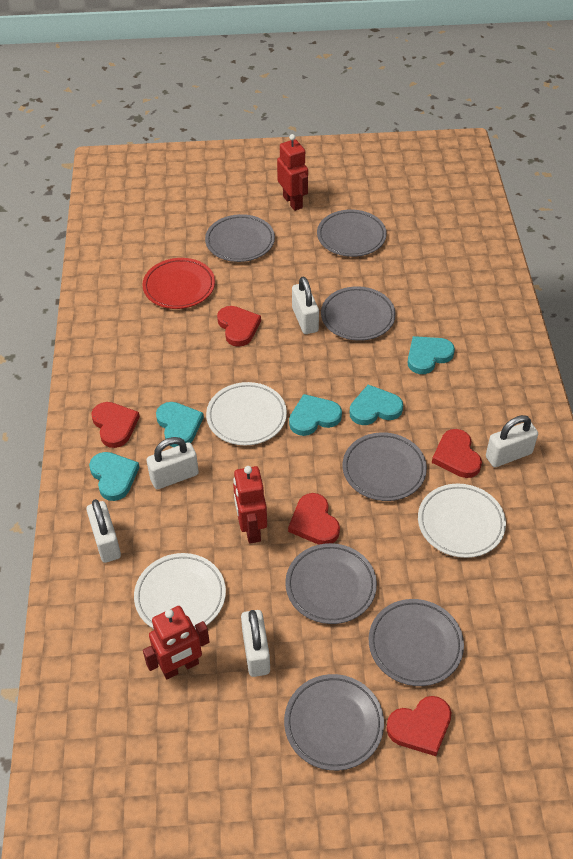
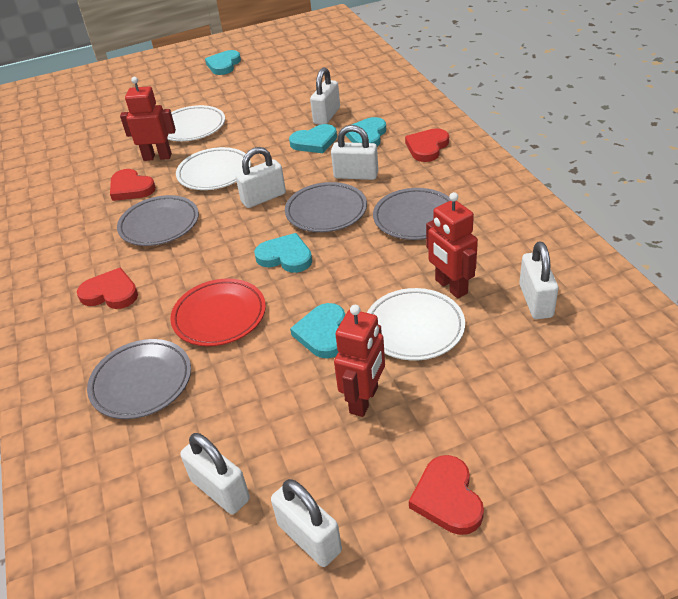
grey plate: [205,214,275,262] [284,674,384,771] [285,543,377,624] [317,210,387,257] [321,286,396,341] [343,432,427,501] [369,599,464,686] = 7 -> [87,339,191,419] [117,195,199,246] [285,182,367,232] [373,188,451,240] = 4
red heart: [91,402,140,448] [217,306,261,347] [288,493,340,545] [386,696,451,756] [432,429,482,478] = 5 -> [77,268,138,309] [110,169,156,201] [405,128,449,162] [409,455,484,535] = 4
white padlock: [86,499,121,563] [147,437,199,489] [241,610,270,677] [292,277,319,334] [486,415,538,467] = 5 -> [180,433,250,514] [235,147,286,208] [271,479,342,567] [310,67,340,125] [331,125,378,180] [519,242,558,319] = 6

